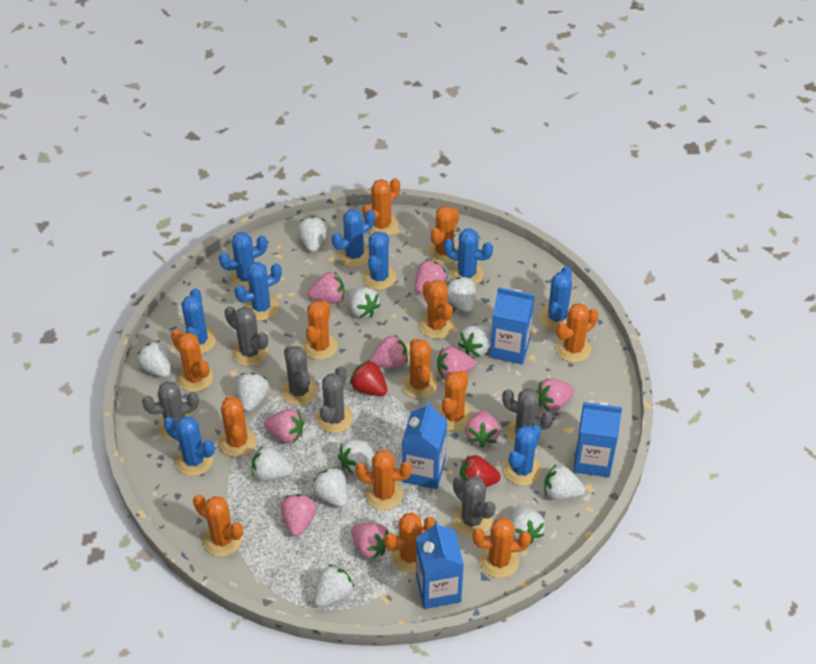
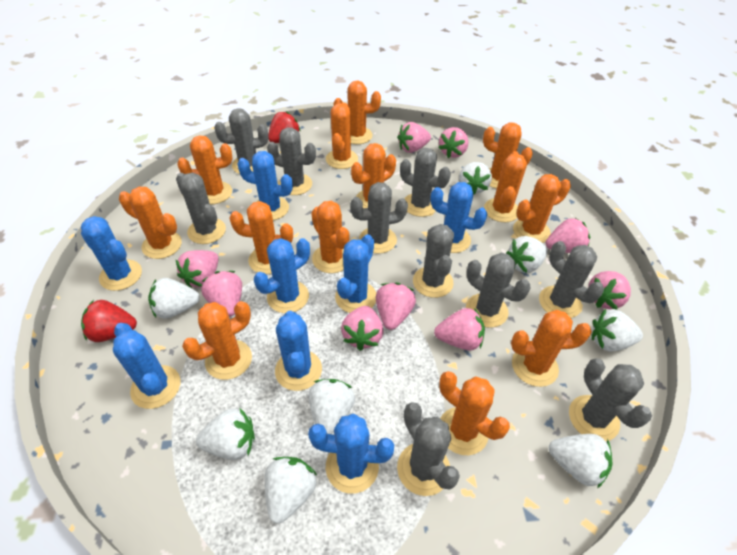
blue cactus: [164,416,215,476] [181,288,216,354] [219,232,268,290] [234,262,282,321] [332,209,375,267] [362,232,396,290] [444,228,493,285] [503,425,542,486] [540,266,572,330] = 9 -> [81,216,142,291] [113,323,180,409] [237,151,293,220] [254,238,310,313] [275,310,322,391] [308,414,394,494] [335,234,376,313] [430,182,487,253] = 8
blue carton: [402,402,447,489] [416,521,464,609] [490,287,535,365] [574,401,622,477] = 4 -> none = 0
grey cactus: [142,381,199,441] [224,306,268,366] [281,346,318,405] [317,366,353,433] [453,476,496,537] [502,388,553,445] = 6 -> [176,172,226,244] [214,108,269,174] [267,128,316,195] [350,182,408,254] [397,402,460,496] [400,148,451,217] [413,224,454,298] [466,253,531,328] [539,241,604,318] [569,359,652,441] = 10
white strawberry: [137,340,171,378] [236,373,270,412] [252,446,293,481] [298,216,329,252] [312,467,348,508] [314,564,355,608] [338,440,378,475] [347,287,381,318] [447,277,476,313] [458,325,492,357] [511,505,545,544] [544,464,585,500] = 12 -> [148,278,200,319] [196,408,255,460] [265,457,317,523] [309,379,355,434] [459,162,492,195] [506,236,548,273] [549,434,613,488] [592,309,643,352] = 8

